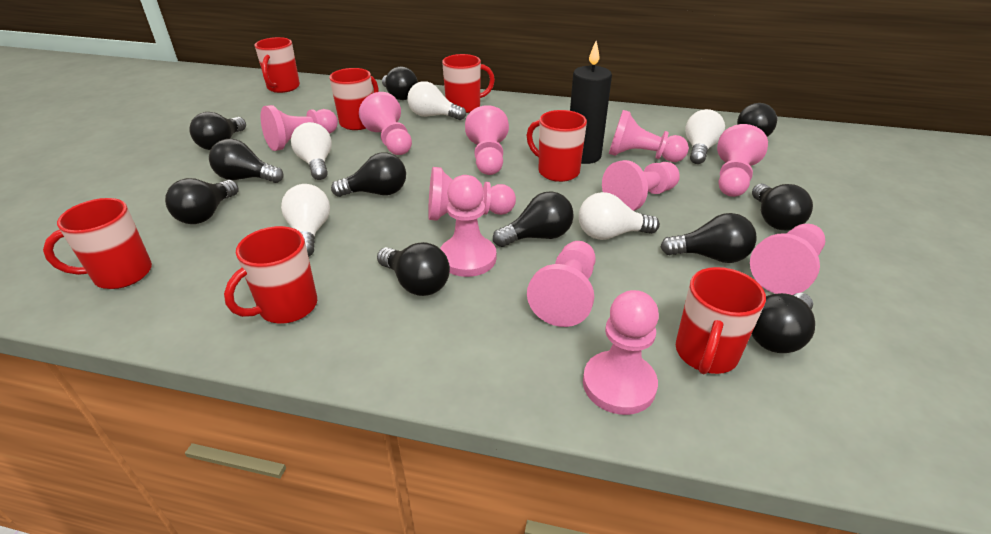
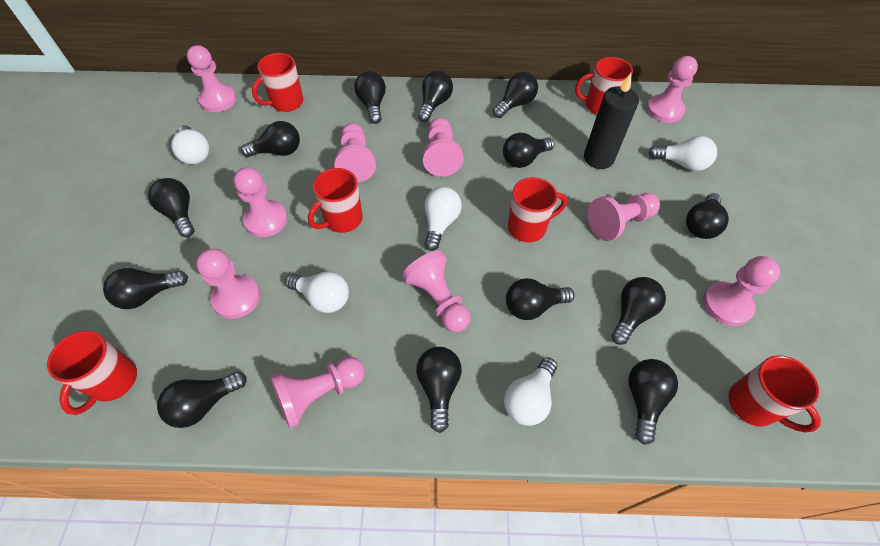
black light bulb: [165,178,239,224] [189,112,246,150] [209,139,284,183] [331,152,406,197] [377,242,450,296] [382,66,418,100] [493,191,574,247] [661,213,757,263] [737,103,778,137] [752,184,813,231] [752,293,815,353] = 11 -> [103,268,188,309] [148,178,195,237] [157,371,247,428] [241,121,300,157] [354,71,386,124] [416,347,462,433] [418,70,453,122] [493,72,538,118] [503,133,555,168] [506,278,575,320] [611,277,666,345] [628,359,678,445] [686,193,729,239] = 13
pink pawn: [261,105,338,151] [359,92,412,155] [428,167,516,221] [440,175,496,277] [465,105,509,175] [527,241,596,327] [583,290,659,415] [602,160,680,211] [609,110,689,162] [717,124,768,197] [750,224,825,295] = 11 -> [187,45,237,112] [196,249,260,319] [234,167,288,237] [270,357,365,428] [334,123,376,182] [402,251,470,332] [423,118,464,177] [588,193,660,241] [647,56,698,123] [703,256,780,326] = 10
red mug: [43,198,152,289] [224,226,317,324] [255,37,300,93] [329,68,378,130] [442,54,495,113] [527,110,587,182] [676,267,766,374] = 7 -> [47,331,137,415] [252,53,303,112] [308,168,363,233] [508,177,567,242] [575,57,633,115] [729,355,821,433] = 6

